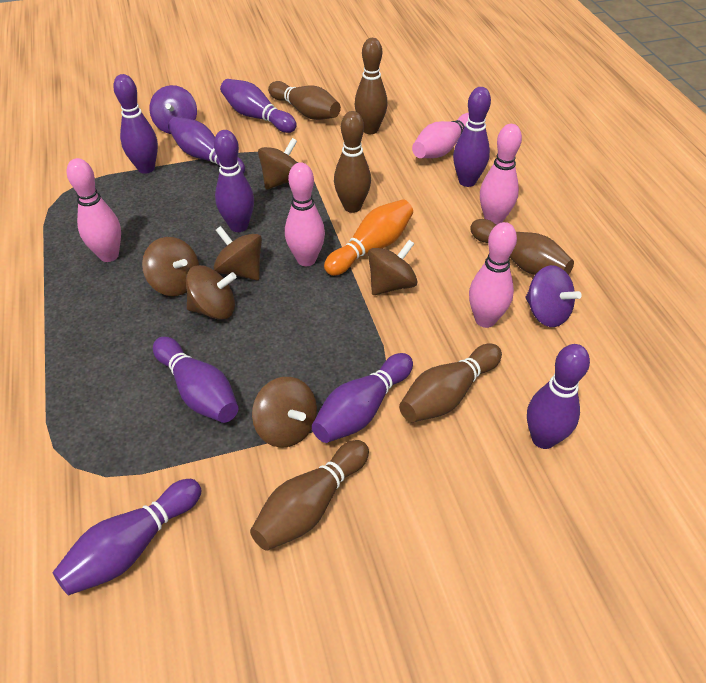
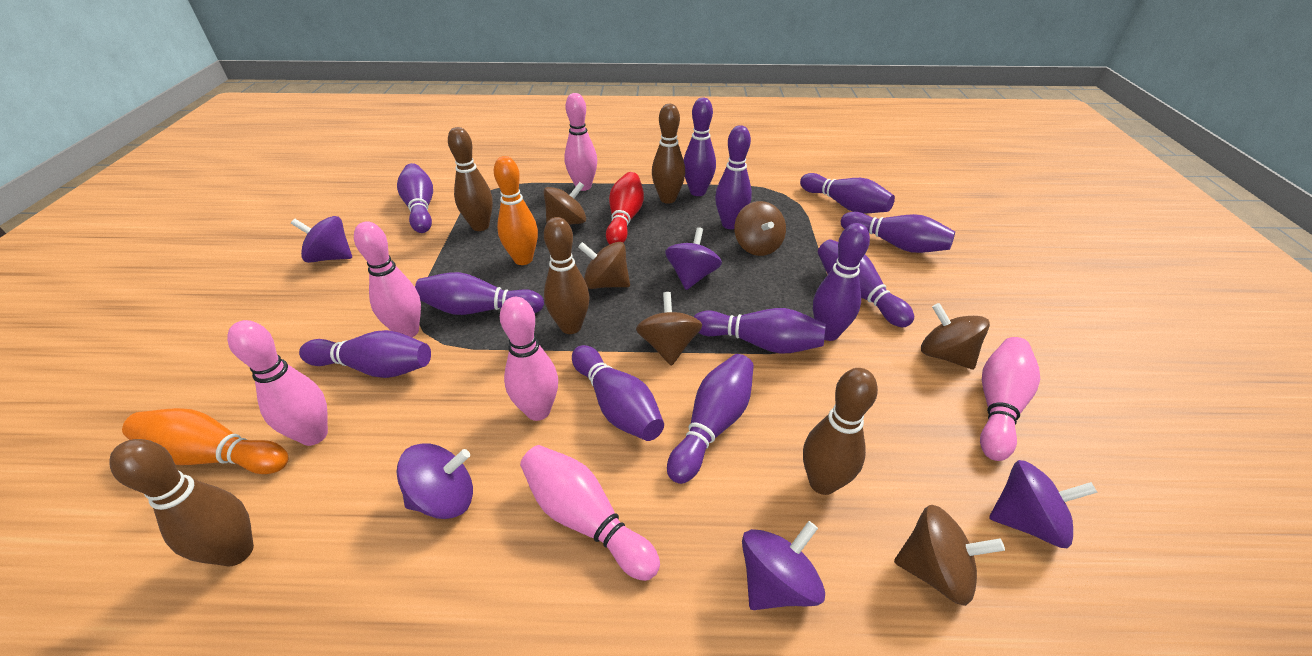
brown bowling pin: [250,440,369,551] [268,81,341,120] [334,111,371,213] [355,38,387,134] [399,344,502,422] [470,219,574,275] = 6 -> [109,439,254,566] [448,127,493,231] [544,217,590,334] [652,104,685,204] [803,368,878,495] = 5
orange bowling pin: [324,199,413,276] = 1 -> [122,408,288,474] [494,156,538,265] = 2
pink bowling pin: [67,158,121,262] [285,162,325,266] [412,113,469,158] [469,222,517,328] [480,124,522,225] = 5 -> [227,320,328,446] [354,221,421,337] [500,297,558,421] [520,445,660,581] [564,93,597,191] [980,337,1040,461] = 6
purple bowling pin: [53,479,202,595] [113,74,158,174] [153,337,238,423] [168,117,245,174] [214,130,254,232] [220,79,297,133] [312,353,413,443] [453,87,491,187] [527,344,590,449] = 9 -> [299,330,431,378] [397,163,433,233] [415,272,544,315] [572,345,664,441] [667,354,754,484] [684,98,716,196] [694,308,826,354] [715,125,752,229] [800,173,895,214] [813,223,870,341] [818,239,914,327] [841,212,955,253] = 12
purple spinning top: [149,85,197,134] [525,265,581,327] = 2 -> [291,216,352,263] [396,443,473,519] [665,227,722,290] [742,521,825,610] [989,460,1098,548] = 5
red bowling pin: none = 0 -> [606,172,644,245] = 1

